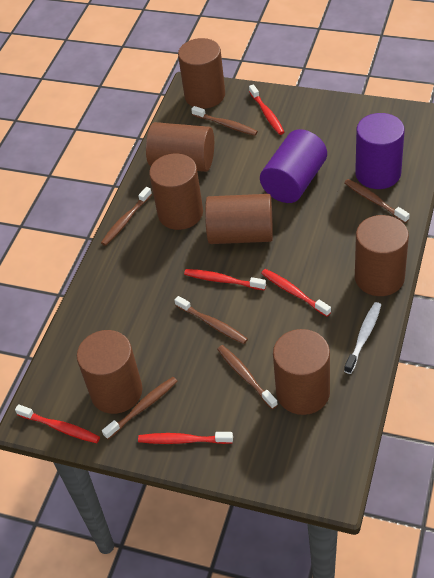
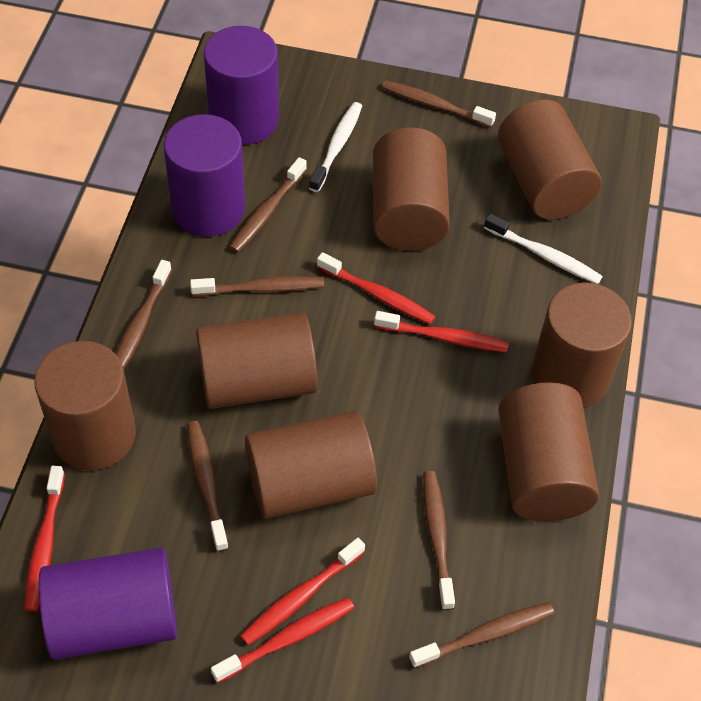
brown toothbrush: [101,187,152,246] [102,377,178,439] [174,296,248,344] [191,106,258,136] [217,345,278,409] [344,179,410,223] = 6 -> [116,260,172,369] [187,421,229,552] [190,276,324,296] [229,157,307,253] [382,80,496,128] [409,602,554,669] [423,471,455,610] = 7
purple cylinder: [260,129,327,203] [355,113,405,189] = 2 -> [39,548,177,660] [164,114,245,237] [204,26,279,145] = 3
white toothbrush: [344,302,381,374] = 1 -> [309,102,362,192] [484,214,603,284] = 2

